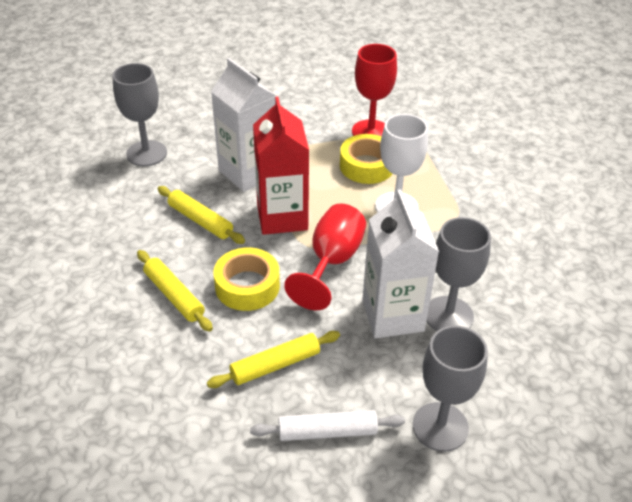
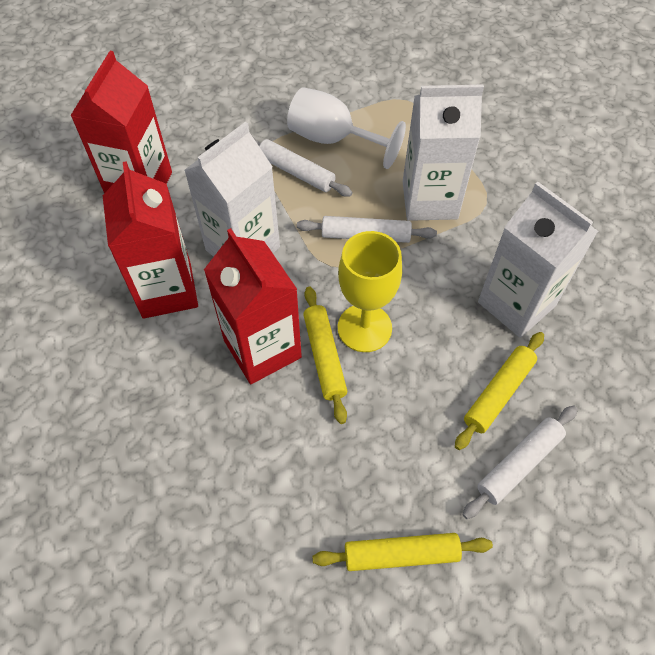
grey goblet: [112,63,167,166] [413,325,488,452] [426,217,491,331] = 3 -> none = 0
red carton: [253,97,309,235] = 1 -> [70,51,172,193] [103,161,198,319] [204,228,302,384] = 3
red goblet: [284,203,366,310] [352,44,397,136] = 2 -> none = 0
white carton: [211,58,276,192] [362,189,439,338] = 2 -> [184,122,280,257] [403,84,484,221] [478,182,598,338] = 3
white rolling pin: [250,410,405,441] = 1 -> [253,137,353,197] [297,216,437,243] [462,406,578,519] = 3
yellow goblet: none = 0 -> [338,231,402,352] = 1
yellow tape: [213,247,280,311] [340,134,393,184] = 2 -> none = 0

